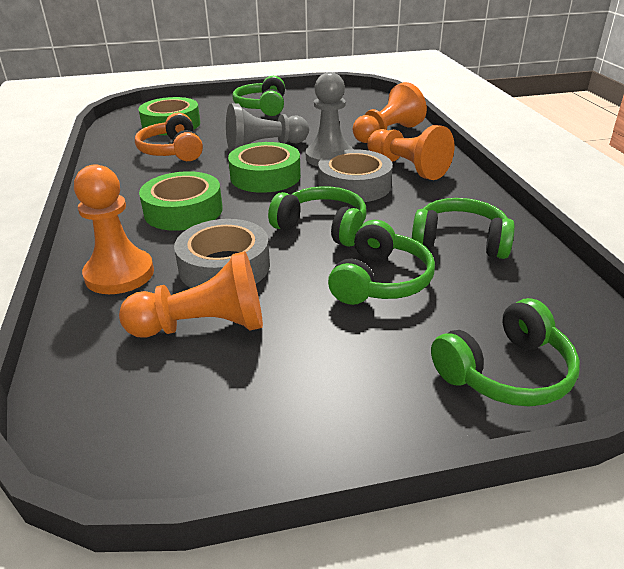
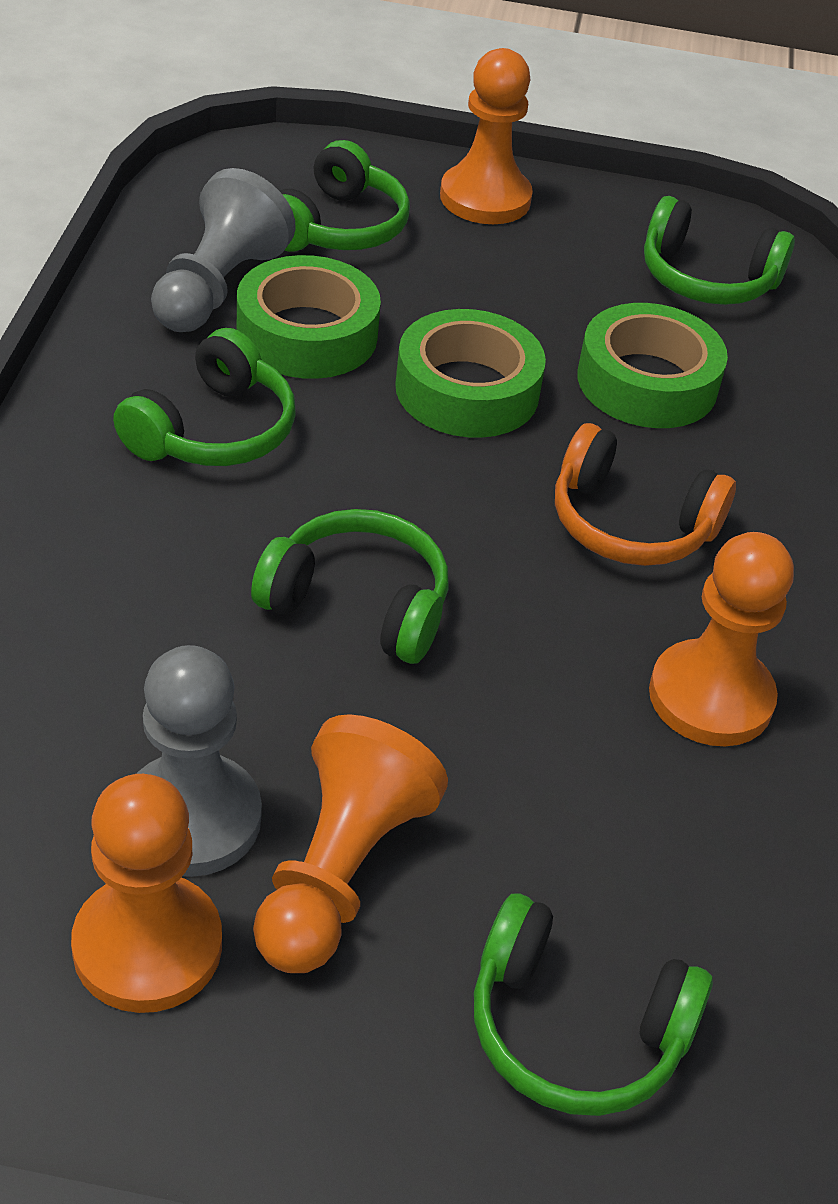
grey tape: [174,219,270,288] [318,149,393,202] = 2 -> none = 0

